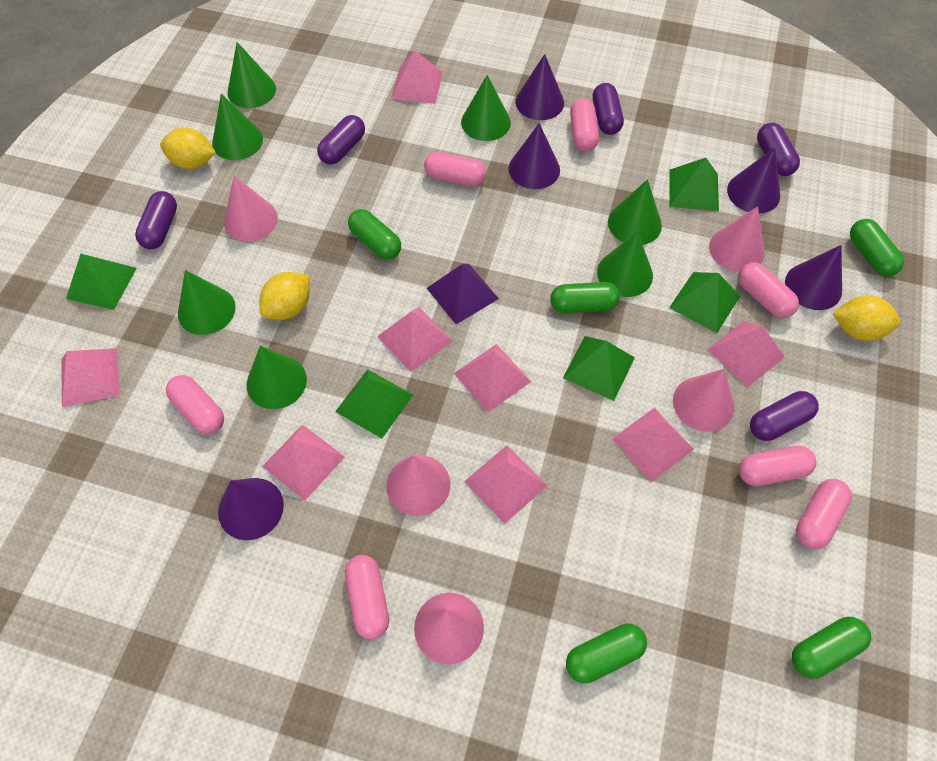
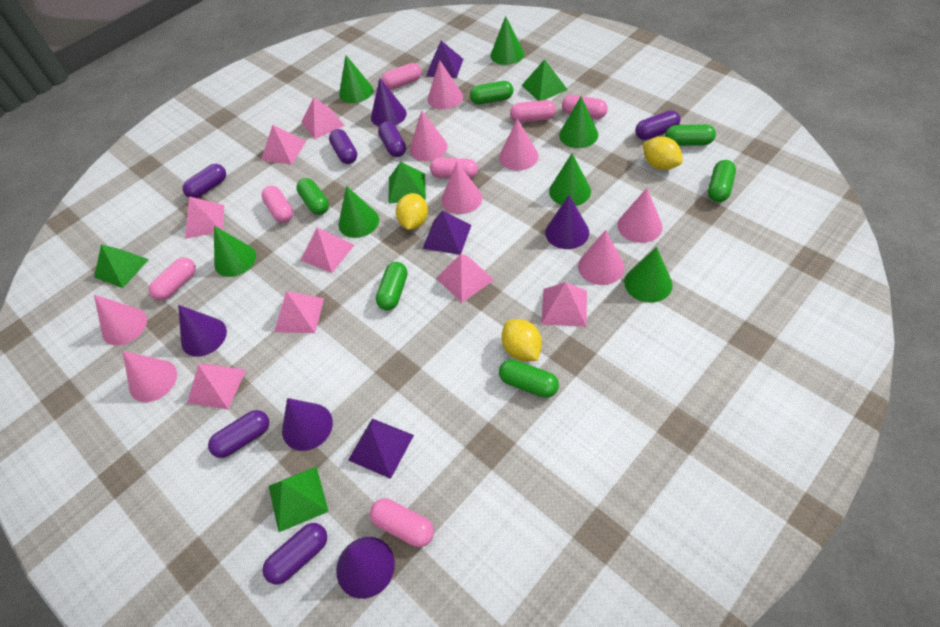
green capsule: [348,209,401,259] [550,282,620,313] [566,624,647,683] [792,617,871,678] [850,219,904,277] = 5 -> [296,178,329,215] [376,262,407,310] [470,81,513,105] [499,359,559,398] [665,124,716,146] [708,160,736,202] = 6
green pyramid: [66,254,137,310] [335,369,413,438] [563,336,635,401] [669,158,719,211] [669,272,740,333] = 5 -> [94,244,149,288] [269,466,329,532] [388,162,426,204] [522,59,568,101] = 4
pink cone: [224,175,278,241] [386,455,450,516] [414,593,484,664] [673,369,734,432] [709,206,765,272] = 5 -> [94,295,147,345] [123,351,177,402] [410,110,448,161] [428,60,463,110] [442,162,482,214] [499,118,539,171] [578,230,624,285] [617,188,662,243] = 8
purple capsule: [135,191,177,249] [317,115,365,165] [593,83,624,135] [750,391,819,441] [757,123,800,176] = 5 -> [182,164,226,198] [208,410,269,458] [262,523,327,584] [329,129,357,164] [378,122,406,157] [635,110,681,140] = 6
purple pyramid: [427,264,499,324] = 1 -> [348,418,414,479] [422,210,471,255] [426,41,463,78] = 3

